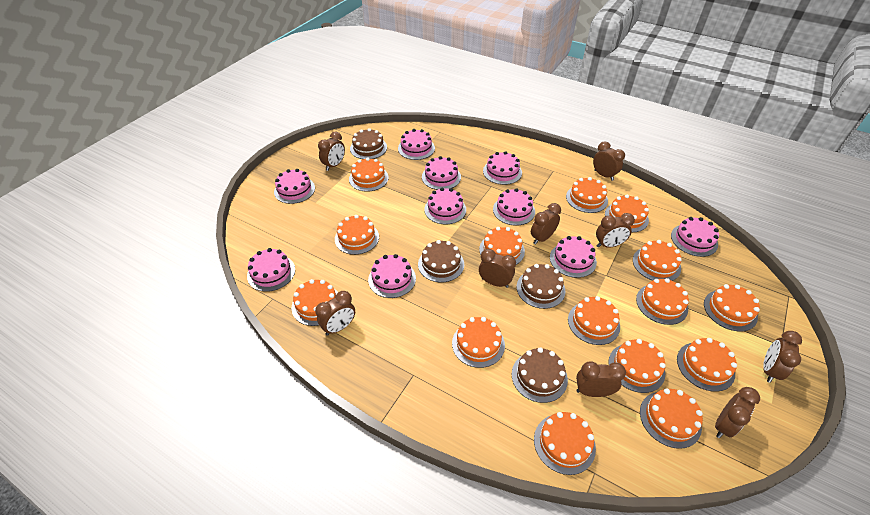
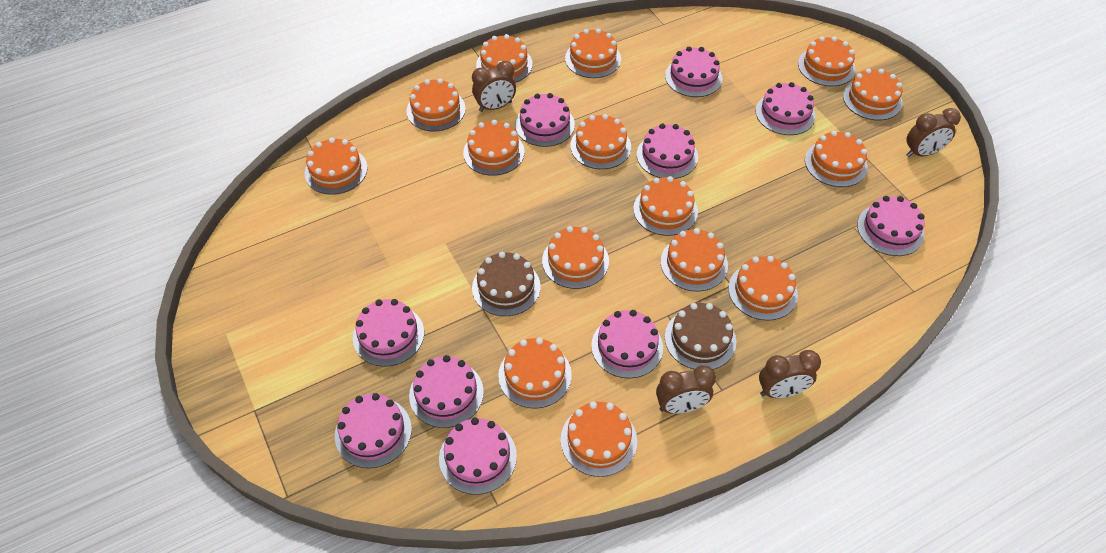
brown cake: [350,128,387,159] [418,240,464,282] [512,347,568,403] [517,264,566,309] = 4 -> [472,252,540,316] [665,303,736,369] = 2
brown clock: [315,291,355,336] [318,131,345,171] [479,249,516,288] [531,203,561,245] [576,361,626,397] [593,141,625,181] [596,213,635,248] [715,387,760,438] [763,331,802,383] = 9 -> [472,61,516,112] [656,365,716,414] [759,350,821,398] [906,108,961,157] = 4

